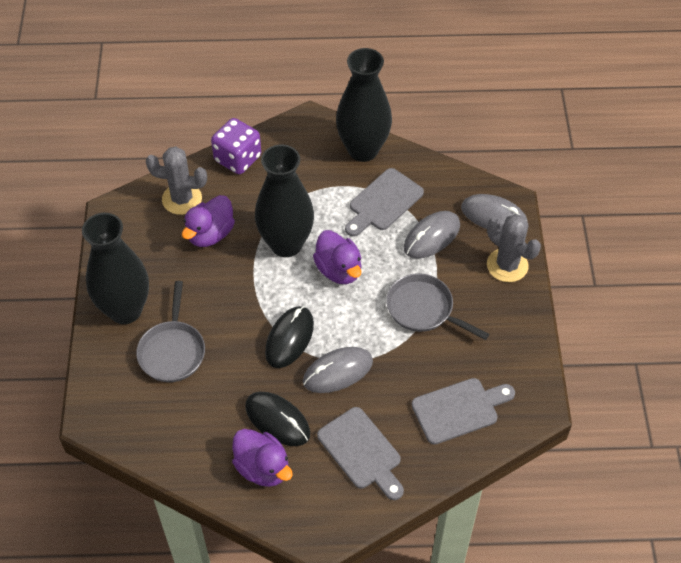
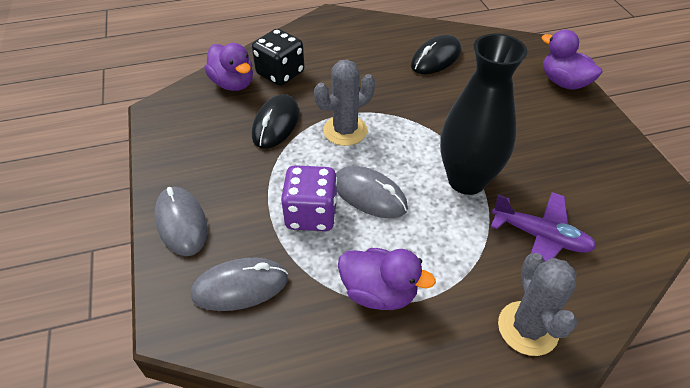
black dice: none = 0 -> [252,29,305,86] = 1
black vase: [82,213,149,324] [255,144,314,257] [336,48,392,162] = 3 -> [440,34,528,195] = 1
grey cutting board: [317,407,404,500] [345,168,424,237] [412,378,515,445] = 3 -> none = 0
grey pan: [136,281,205,382] [386,274,489,340] = 2 -> none = 0
purple plane: none = 0 -> [491,192,596,262] = 1

